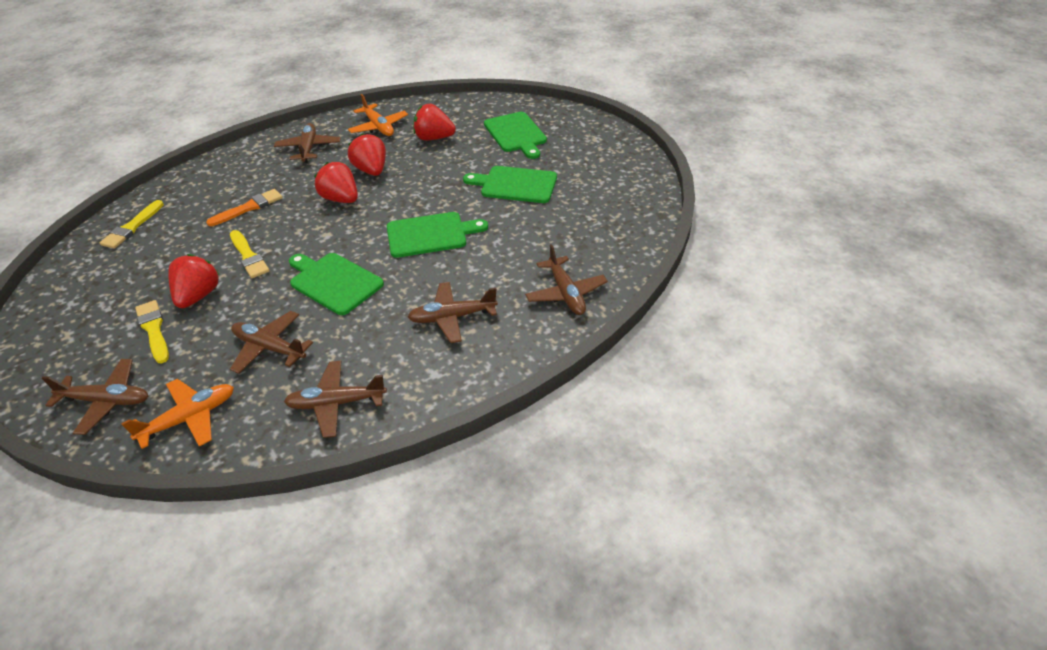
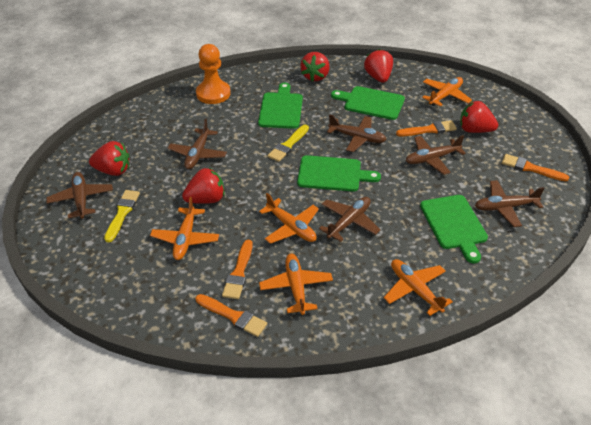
orange brush: [206,189,283,226] = 1 -> [196,294,267,337] [222,240,253,299] [396,120,457,137] [502,154,569,181] = 4
orange pawn: none = 0 -> [196,44,231,104] = 1
orange plane: [121,379,234,449] [348,94,408,136] = 2 -> [150,197,219,260] [259,193,319,244] [259,254,333,315] [384,259,453,316] [422,77,472,107] = 5
red strawberry: [168,254,220,308] [314,162,358,203] [348,133,386,176] [413,104,456,141] = 4 -> [89,141,129,176] [182,168,225,204] [300,52,330,82] [364,49,393,83] [460,101,498,133] = 5
yellow brush: [100,200,164,249] [135,300,169,364] [230,230,269,278] = 3 -> [104,190,140,242] [268,125,309,162] = 2

